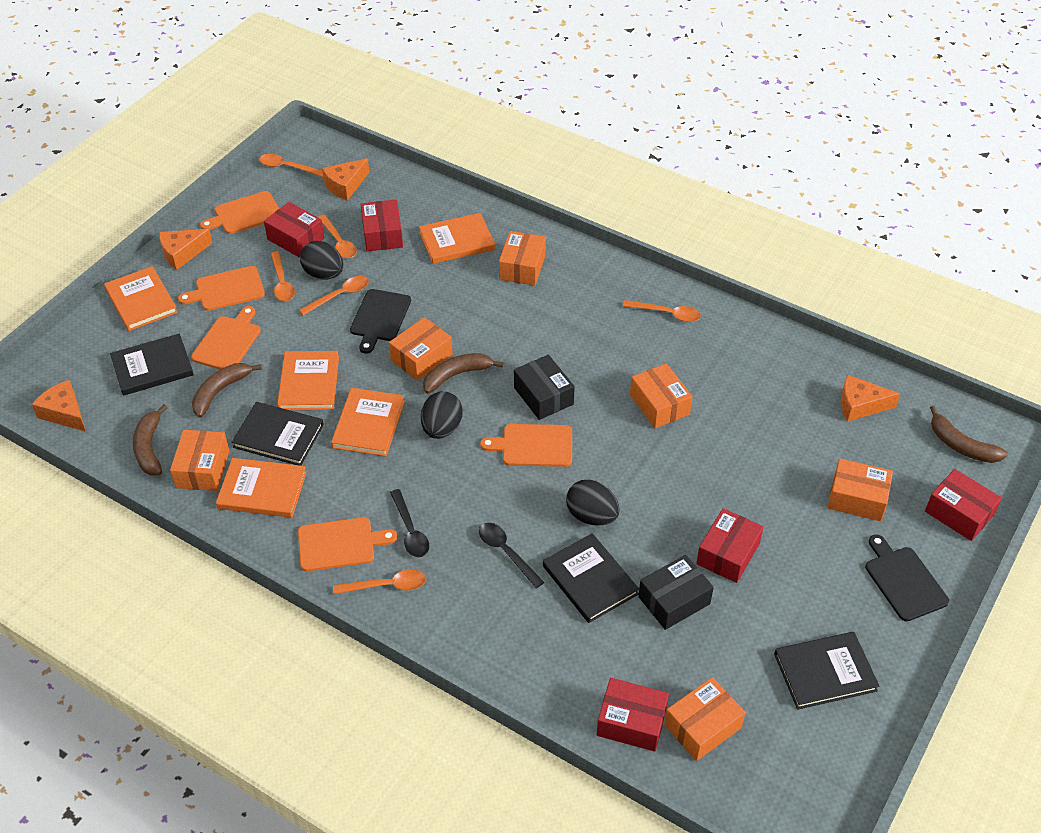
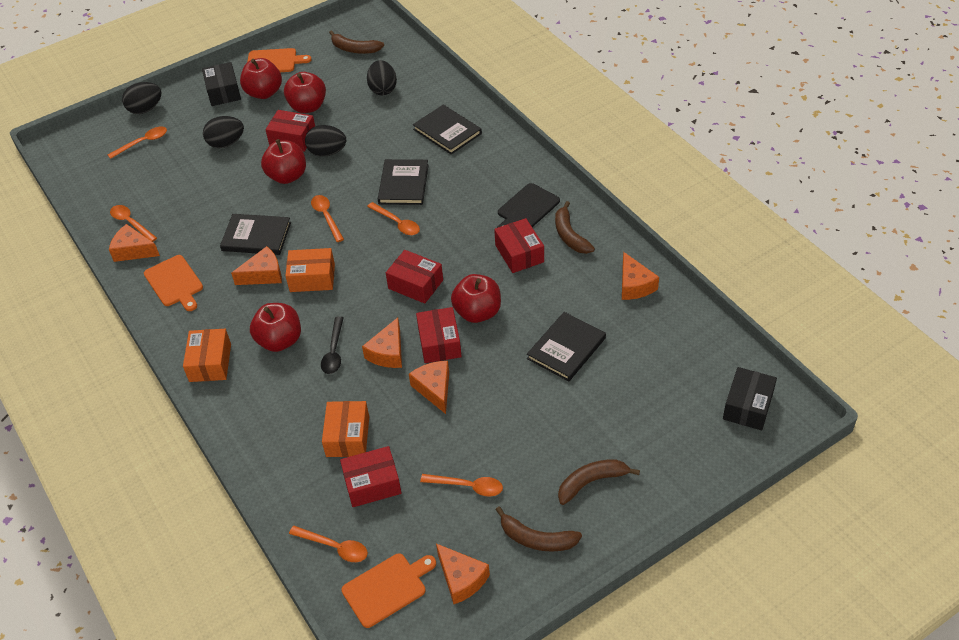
black cutting board: [350,289,411,354] [865,534,949,621] = 2 -> [497,183,560,228] = 1
black egg: [300,241,343,279] [421,391,463,439] [566,480,619,526] = 3 -> [122,82,161,114] [203,116,244,148] [305,125,346,156] [367,60,397,95] = 4
black spoon: [390,489,429,557] [479,523,544,588] = 2 -> [321,316,344,374] = 1
orange book: [104,266,178,331] [216,458,307,518] [277,351,339,410] [331,388,405,456] [419,213,495,264] = 5 -> none = 0
orange box: [170,430,229,491] [389,317,453,381] [499,231,546,286] [630,363,692,428] [664,677,746,761] [828,458,893,521] = 6 -> [183,329,231,382] [285,248,335,292] [322,401,369,457] = 3
orange cheese: [32,380,86,432] [159,229,212,270] [322,158,369,201] [841,375,900,422] = 4 -> [109,224,160,262] [231,246,282,285] [362,317,402,368] [409,361,449,414] [436,543,490,604] [622,252,659,300] = 6
orange cutting board: [178,266,265,311] [191,306,261,369] [200,191,279,234] [298,517,397,571] [480,424,572,467] = 5 -> [144,255,203,311] [247,48,312,72] [342,553,436,628] = 3
red apple: none = 0 -> [240,58,282,99] [250,303,301,352] [261,139,306,184] [284,72,326,113] [451,274,501,323] = 5

